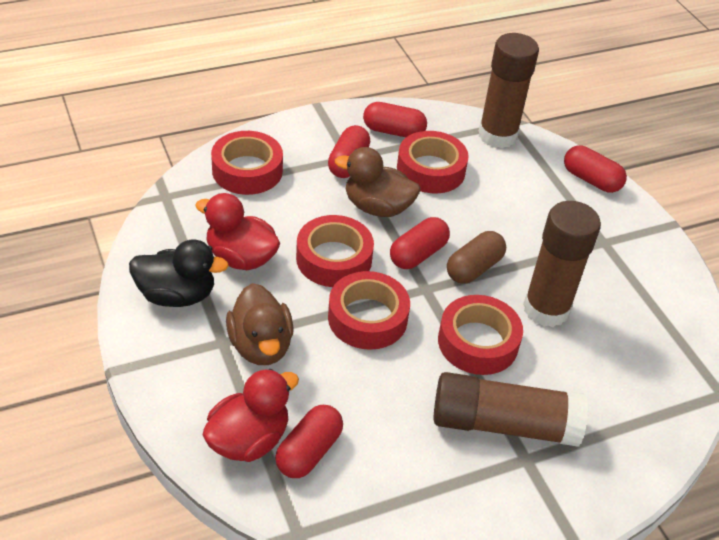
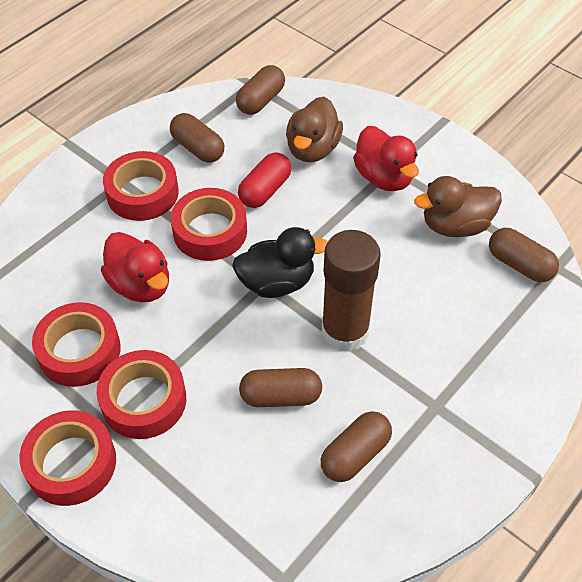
brown capsule: [447,231,506,284] = 1 -> [170,113,224,163] [236,65,285,115] [239,368,322,407] [321,411,392,482] [489,228,559,282] = 5
brown glue stick: [433,372,588,447] [478,33,539,148] [523,201,601,327] = 3 -> [321,230,381,352] = 1
red capsule: [275,405,343,478] [328,125,370,178] [363,102,427,137] [390,217,450,269] [564,145,627,193] = 5 -> [238,153,291,208] = 1

